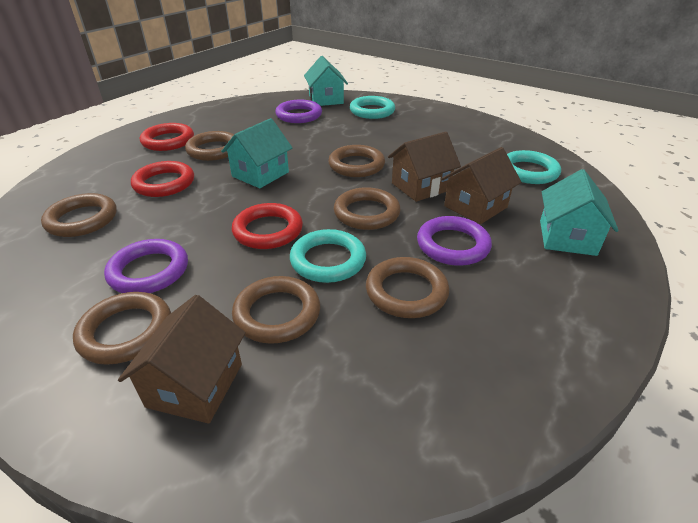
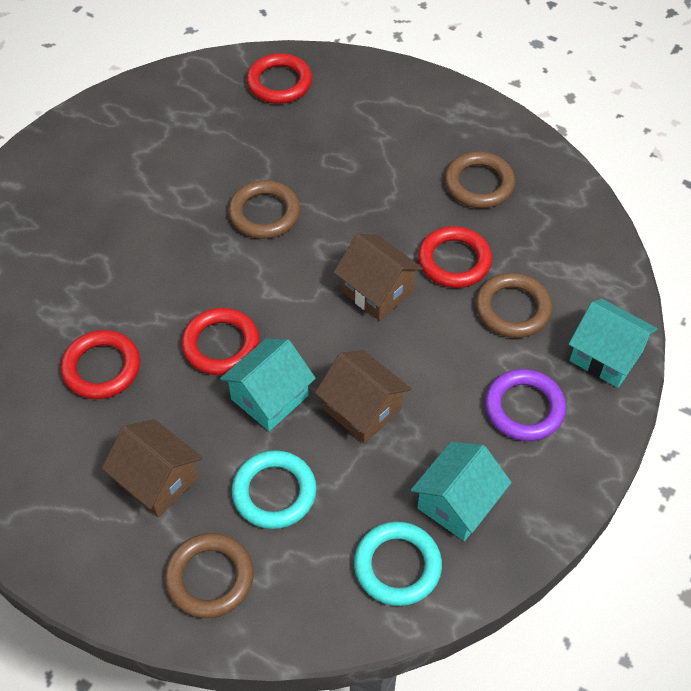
brown ring: [41,193,117,237] [73,292,171,365] [185,131,234,161] [232,276,320,344] [328,145,385,177] [334,187,400,230] [366,257,449,318] = 7 -> [165,533,254,618] [228,180,300,239] [445,152,515,208] [476,273,552,338] = 4
purple ring: [104,239,188,293] [275,100,322,123] [417,216,492,266] = 3 -> [485,369,566,441] = 1
red ring: [131,161,194,197] [140,123,194,151] [232,203,303,249] = 3 -> [61,330,140,399] [181,308,260,375] [246,53,312,104] [418,226,492,288] = 4
turquoise ring: [290,229,366,283] [350,96,395,119] [507,150,561,184] = 3 -> [232,450,317,529] [354,522,442,606] = 2

